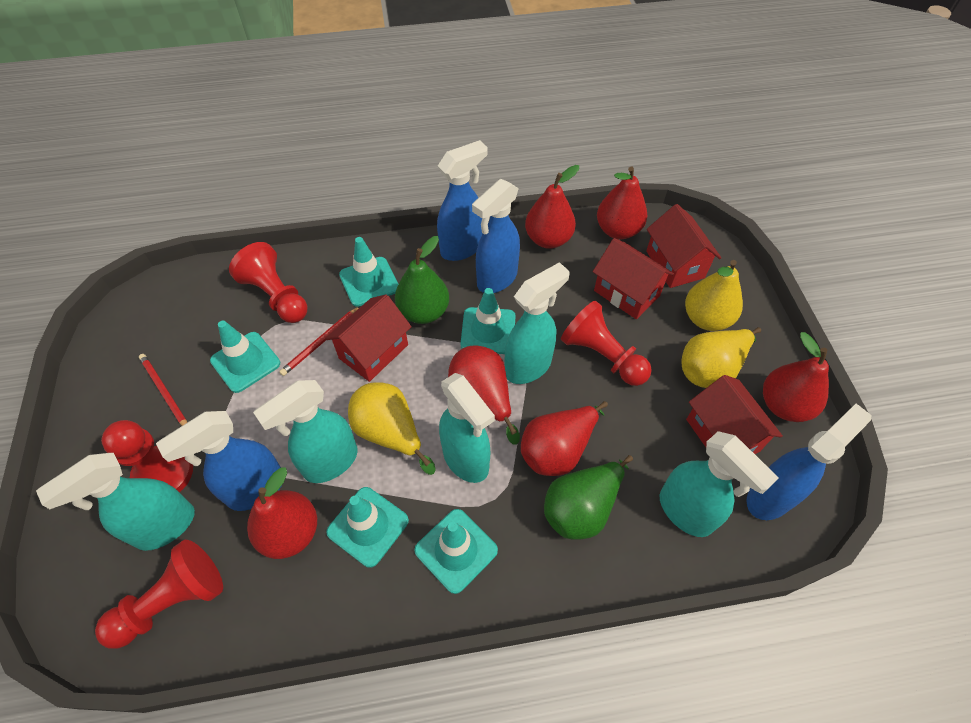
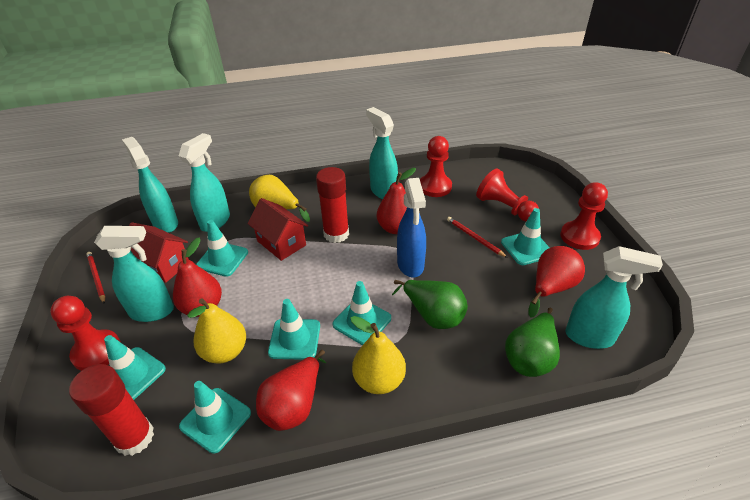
blue spray bottle: [156,411,281,511] [437,140,488,261] [472,179,520,293] [746,403,871,520] = 4 -> [397,178,426,277] = 1
red glue stick: none = 0 -> [69,364,154,456] [316,167,349,243] = 2
red house: [325,294,412,382] [593,238,674,319] [646,204,721,288] [686,375,783,454] = 4 -> [129,222,189,283] [248,198,308,261] = 2
red pear: [247,467,317,559] [448,345,520,445] [521,401,608,476] [525,165,579,249] [597,166,647,239] [763,332,829,422] = 6 -> [173,237,222,317] [256,350,326,431] [377,168,416,234] [528,246,585,317] = 4
turquoise traffic cone: [210,321,280,393] [326,487,409,568] [339,237,398,307] [414,509,498,594] [460,288,516,354] = 5 -> [104,335,166,400] [179,381,251,454] [196,220,248,277] [268,299,320,360] [333,281,391,345] [501,208,550,265] = 6

